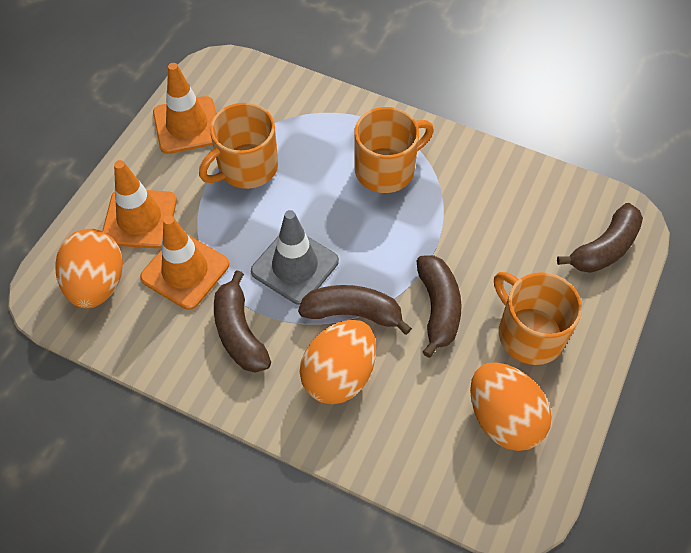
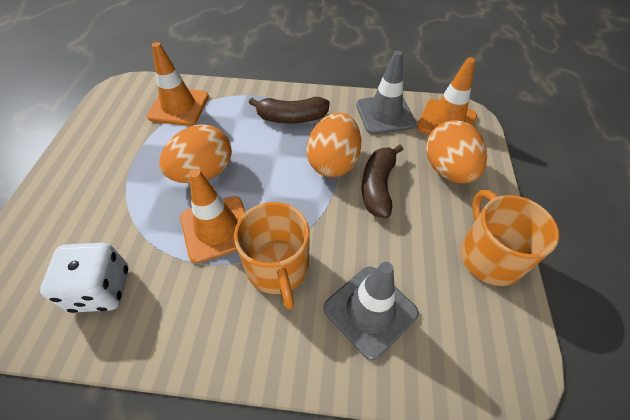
brown banana: [214,270,271,373] [298,285,412,335] [417,255,461,358] [557,203,643,273] = 4 -> [249,97,330,124] [362,145,403,218] = 2
grey traffic cone: [251,210,339,305] = 1 -> [323,262,419,360] [356,50,416,135] = 2
orange mug: [199,103,278,189] [354,107,434,193] [494,272,582,365] = 3 -> [234,202,310,310] [461,190,559,286] = 2
white dice: none = 0 -> [40,243,128,313] = 1

